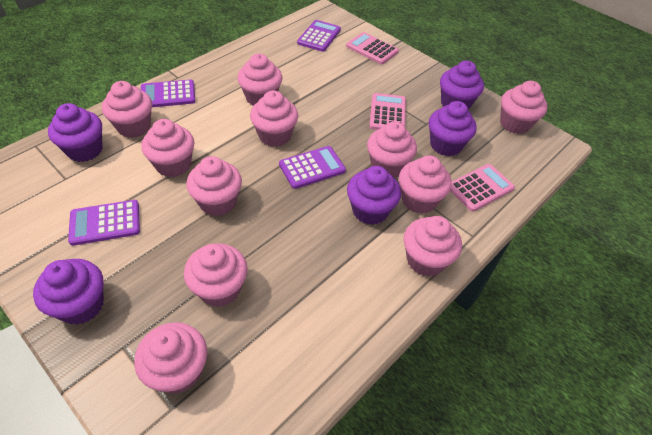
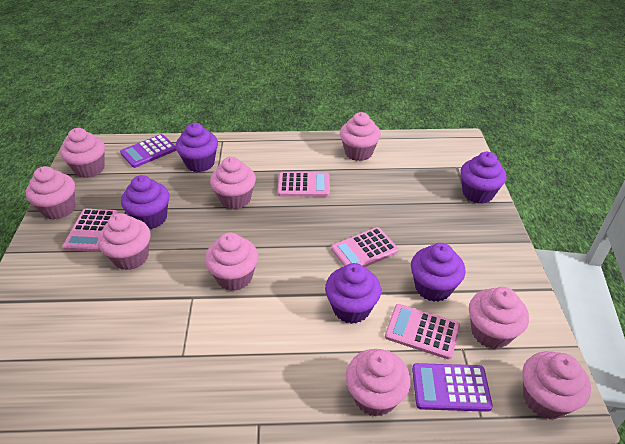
pink calculator: [346,32,399,64] [369,93,406,130] [450,164,515,212] = 3 -> [63,209,118,252] [278,172,330,197] [331,227,399,267] [385,304,460,359] = 4
pink cupcake: [102,81,152,138] [134,322,207,394] [141,119,195,177] [184,244,248,307] [186,156,242,216] [237,53,282,106] [250,91,298,147] [367,122,417,178] [399,156,452,214] [404,216,462,277] [500,81,548,134] = 11 -> [26,166,75,220] [60,128,105,178] [98,213,150,270] [205,233,258,291] [210,157,256,209] [340,112,381,161] [346,349,411,417] [469,287,529,349] [522,351,591,419] = 9
purple calculator: [68,200,140,246] [141,80,195,107] [279,146,346,189] [297,20,341,52] = 4 -> [120,134,176,168] [412,363,493,412] = 2

